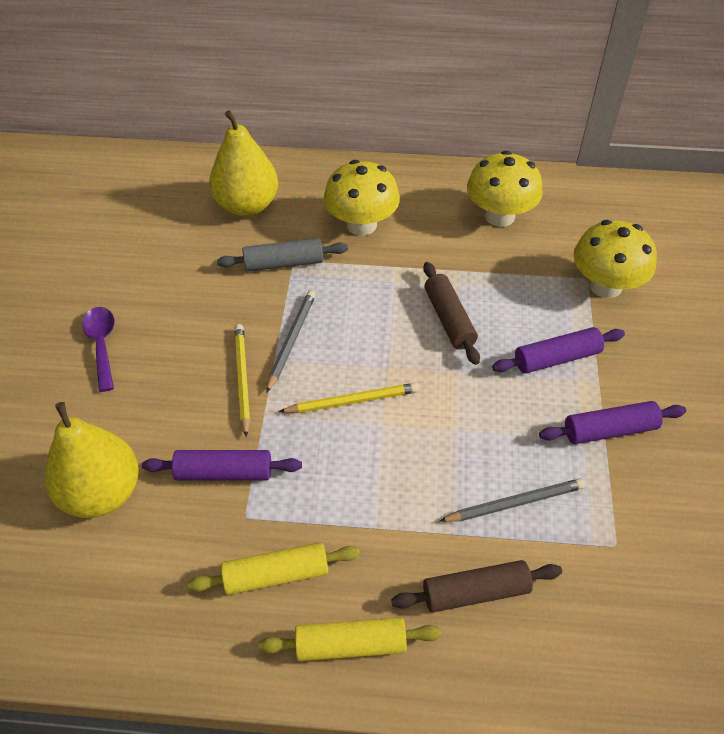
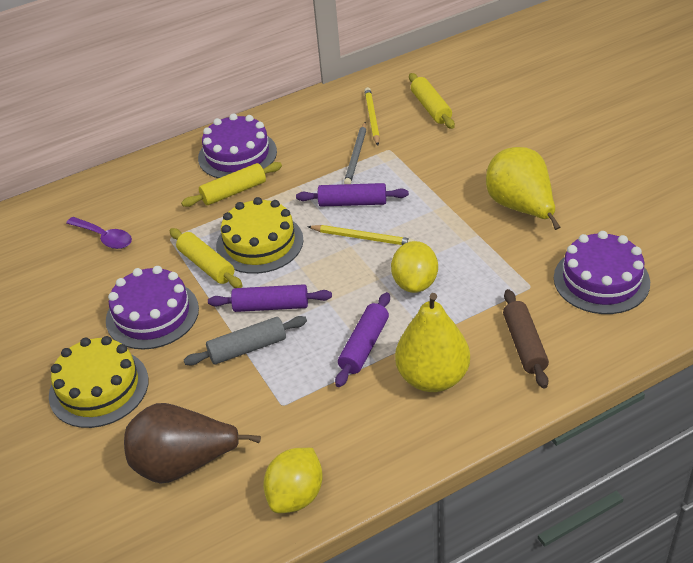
brown pear: none = 0 -> [124,403,261,484] = 1
brown rolling pin: [391,560,562,612] [423,262,480,365] = 2 -> [503,289,549,388] = 1
grey pencil: [266,291,316,393] [440,478,585,522] = 2 -> [344,122,366,184] = 1
purple cake: none = 0 -> [106,266,199,350] [198,114,277,178] [554,231,650,314] = 3
yellow cake: none = 0 -> [49,336,149,428] [216,197,304,274] = 2
yellow lemon: none = 0 -> [263,448,323,513] [391,241,438,293] = 2
yellow mushroom: [324,160,400,236] [467,151,543,227] [573,220,657,298] = 3 -> none = 0
yellow rolling pin: [187,542,360,595] [259,617,442,661] = 2 -> [170,228,243,288] [181,162,282,207] [409,73,455,129] = 3

